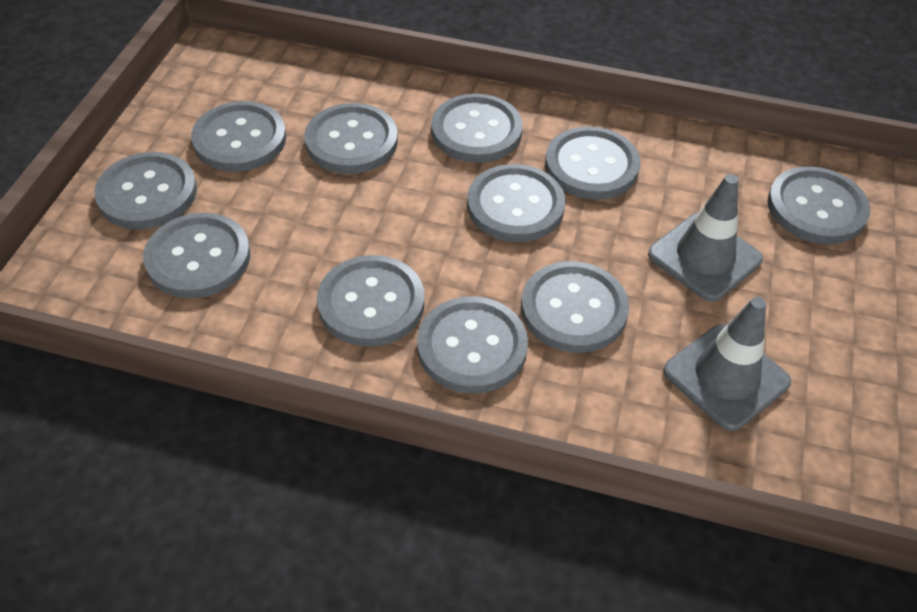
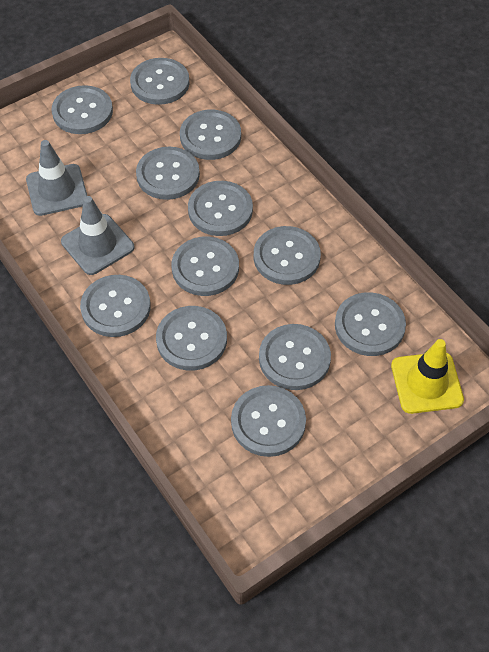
grey button: [94,152,197,229] [143,213,251,298] [191,101,286,172] [304,103,398,174] [317,255,424,346] [417,296,528,394] [431,94,523,163] [467,164,566,242] [521,261,629,353] [545,126,640,200] [767,166,870,244] = 11 -> [52,85,113,134] [80,275,151,337] [130,58,189,105] [136,147,200,200] [156,306,227,371] [171,237,239,296] [180,109,241,160] [188,181,253,236] [231,385,306,457] [254,226,321,285] [259,324,331,390] [335,292,406,356] = 12
yellow traffic cone: none = 0 -> [391,339,464,414] = 1

